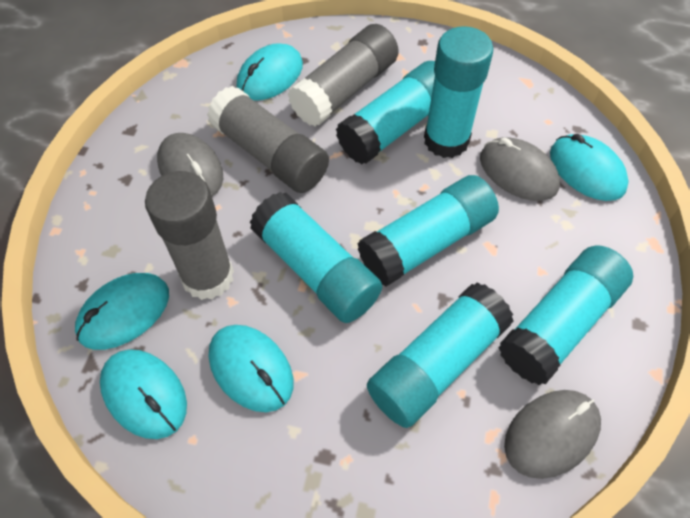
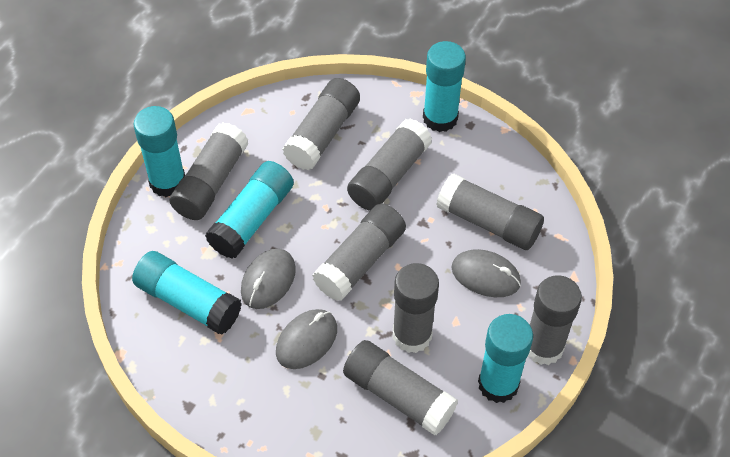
grey glue stick: [145,171,234,300] [207,86,329,193] [288,24,399,127] = 3 -> [169,123,249,220] [283,78,360,170] [312,203,406,301] [343,340,458,435] [347,118,432,211] [393,263,439,353] [436,174,544,250] [528,275,582,365] = 8
turquoise glue stick: [250,192,382,323] [336,61,435,164] [357,175,499,287] [367,283,514,428] [424,26,493,158] [499,245,633,385] = 6 -> [132,251,242,335] [133,106,185,197] [205,161,294,259] [423,41,466,132] [478,314,533,403] = 5
turquoise mouse: [75,273,169,350] [100,349,187,439] [209,325,293,412] [237,43,303,101] [550,134,629,201] = 5 -> none = 0

